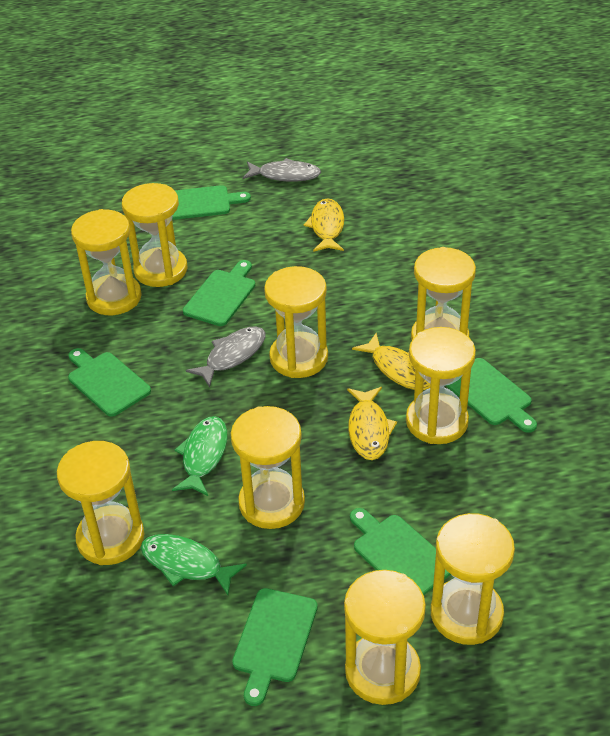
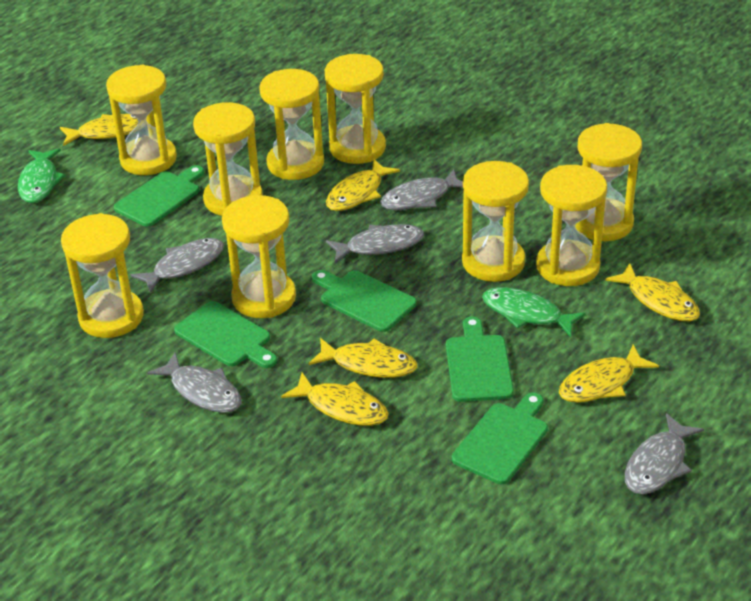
green cutting board: [68,348,151,417] [172,185,251,220] [183,260,255,326] [232,588,318,706] [350,508,451,595] [446,358,537,433] = 6 -> [114,165,204,227] [174,301,277,368] [312,270,417,332] [446,317,514,402] [452,393,548,484] = 5
grey fish: [186,326,266,387] [243,158,321,182] = 2 -> [131,238,224,294] [147,352,241,413] [326,224,424,263] [380,169,463,210] [625,413,704,494] = 5
yellow fish: [304,198,344,252] [347,387,397,460] [352,333,431,390] = 3 -> [60,114,138,146] [281,373,389,426] [309,338,417,378] [326,159,400,211] [559,344,659,403] [605,263,700,321] = 6

